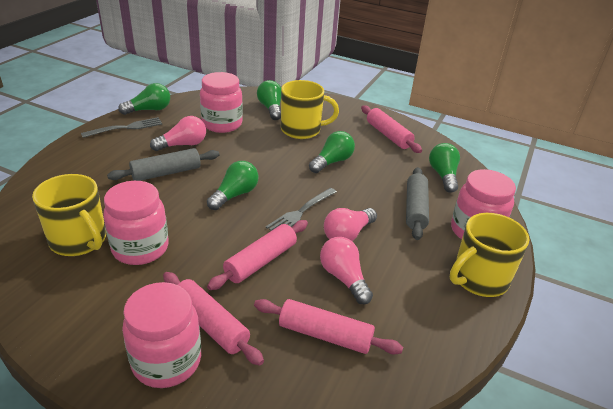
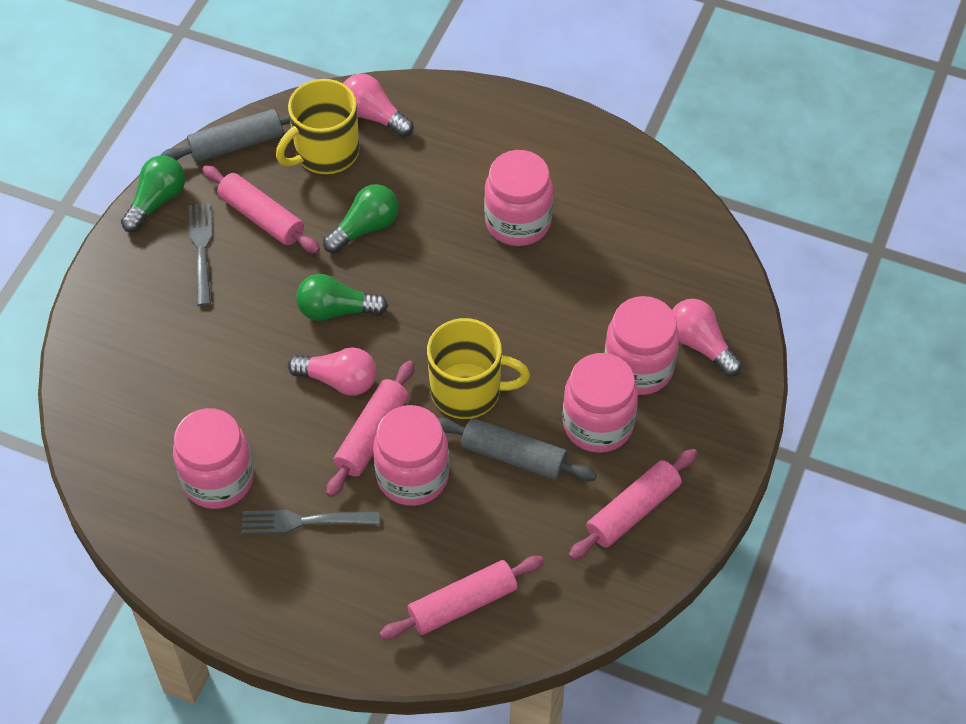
green light bulb: [118,83,170,115] [207,161,259,210] [257,80,281,120] [309,131,355,173] [429,143,460,193] = 5 -> [121,155,185,232] [296,274,388,321] [323,184,399,253] = 3
pink jar: [103,181,169,265] [122,282,201,388] [200,72,243,133] [451,169,516,239] = 4 -> [173,408,254,509] [373,405,449,506] [484,150,553,246] [563,353,638,453] [604,296,679,395] = 5
yellow mug: [32,174,106,256] [281,80,339,139] [450,213,530,297] = 3 -> [276,79,359,174] [427,318,530,419] = 2

